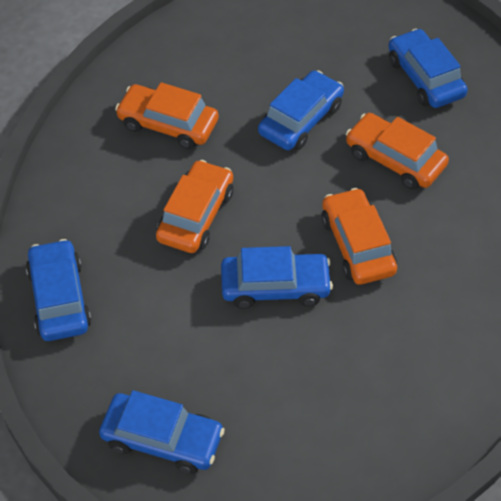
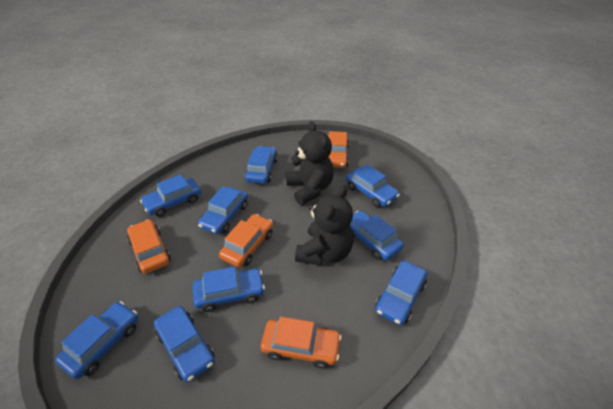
black teddy bear: none = 0 -> [286,121,334,205] [295,185,354,265] = 2
blue car: [26,239,91,341] [99,390,225,474] [221,246,333,309] [258,70,344,150] [388,29,468,108] = 5 -> [55,301,138,379] [140,174,201,217] [154,306,215,382] [193,267,265,312] [198,186,248,234] [245,146,278,184] [346,165,400,207] [350,211,404,261] [375,261,427,325] = 9

